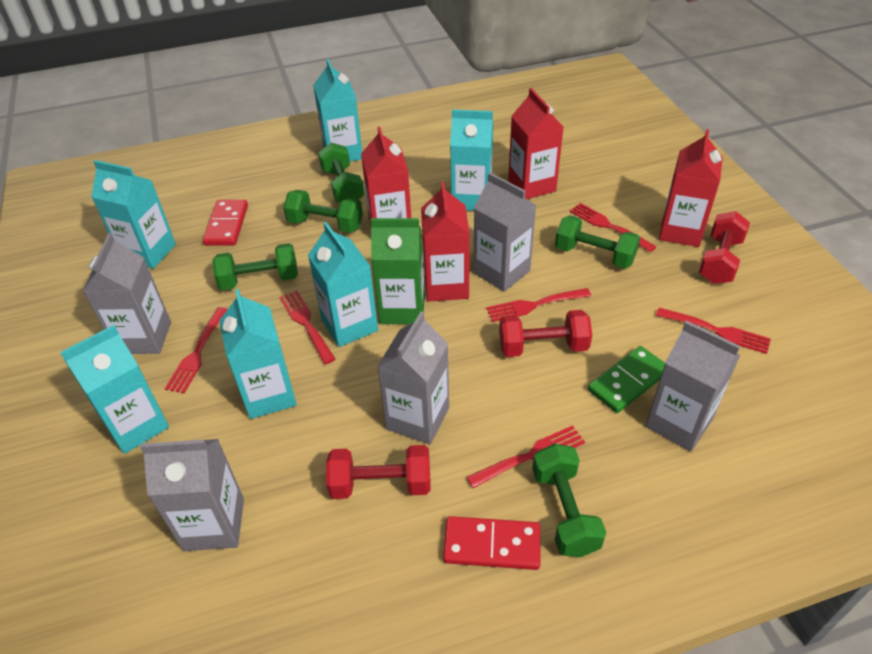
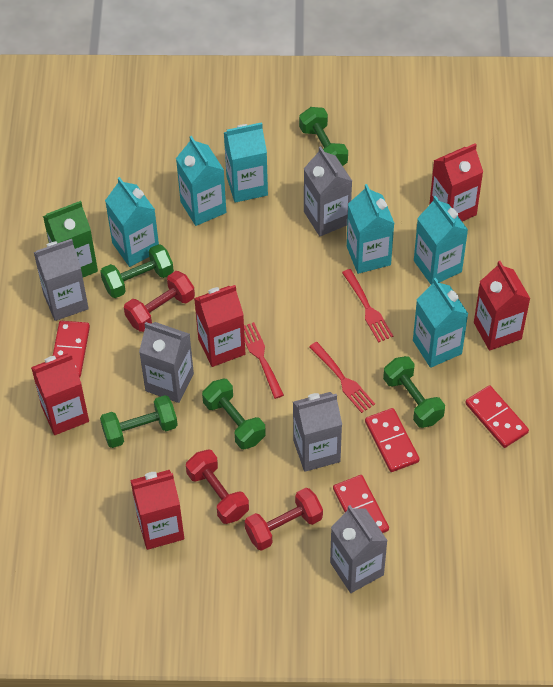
green domino: [588,346,665,413] = 1 -> none = 0
red carton: [361,126,411,225] [421,182,470,302] [508,88,563,199] [659,129,723,247] = 4 -> [31,353,89,435] [130,470,184,550] [194,285,245,367] [429,143,483,221] [474,261,531,351] = 5
red domino: [203,200,248,246] [443,516,540,570] = 2 -> [53,321,90,378] [333,475,389,533] [365,408,419,472] [465,385,529,448] = 4
red fork: [165,307,228,393] [280,291,335,364] [466,425,585,488] [486,288,591,322] [570,203,656,252] [656,308,771,354] = 6 -> [244,322,284,399] [309,342,375,413] [342,269,393,343] = 3

